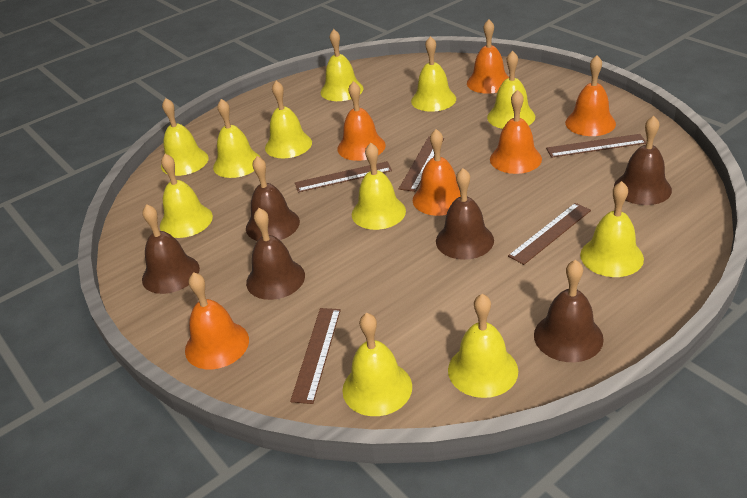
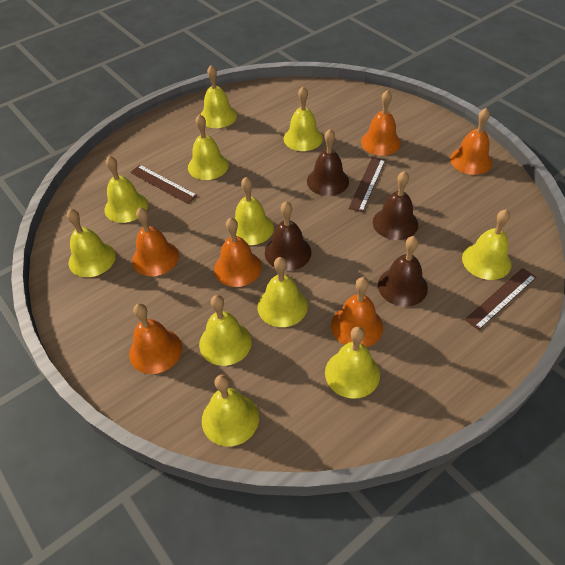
brown bell: [142,204,200,294] [246,156,300,241] [246,208,305,300] [436,168,494,260] [534,260,604,362] [614,116,672,205] = 6 -> [265,201,311,271] [307,129,349,196] [373,171,418,240] [378,236,428,307] = 4
brown ruler: [290,308,341,404] [295,161,392,192] [399,136,444,192] [508,203,591,265] [546,134,646,158] = 5 -> [130,165,197,204] [349,157,385,212] [465,268,537,330] = 3

